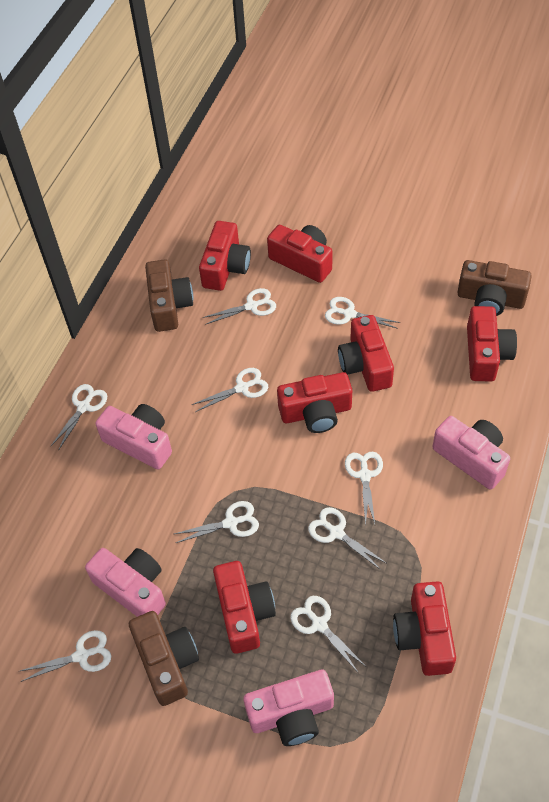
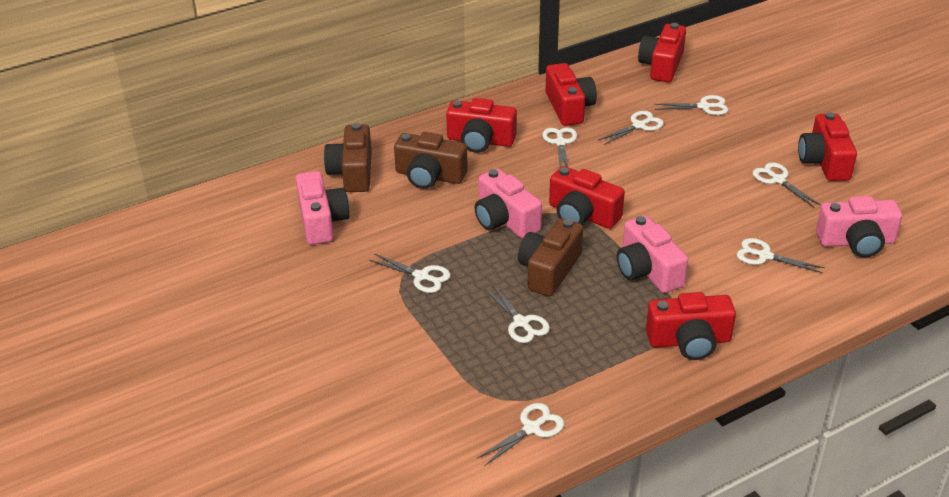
red camera: [199,221,251,291] [213,561,276,654] [267,225,333,283] [277,372,352,433] [338,315,394,392] [393,581,456,676] [467,306,517,381] = 7 -> [446,98,517,153] [546,63,597,126] [549,166,625,229] [638,23,686,82] [646,292,736,360] [798,112,857,181] = 6
white scissors: [20,630,111,682] [50,384,107,451] [174,501,259,543] [192,368,268,412] [203,288,276,325] [290,596,365,672] [308,507,386,570] [325,297,400,329] [345,451,383,526] = 9 -> [369,253,451,293] [477,403,564,466] [484,285,550,343] [542,127,577,167] [598,111,664,145] [654,95,728,115] [737,238,825,273] [753,162,821,208] = 8

